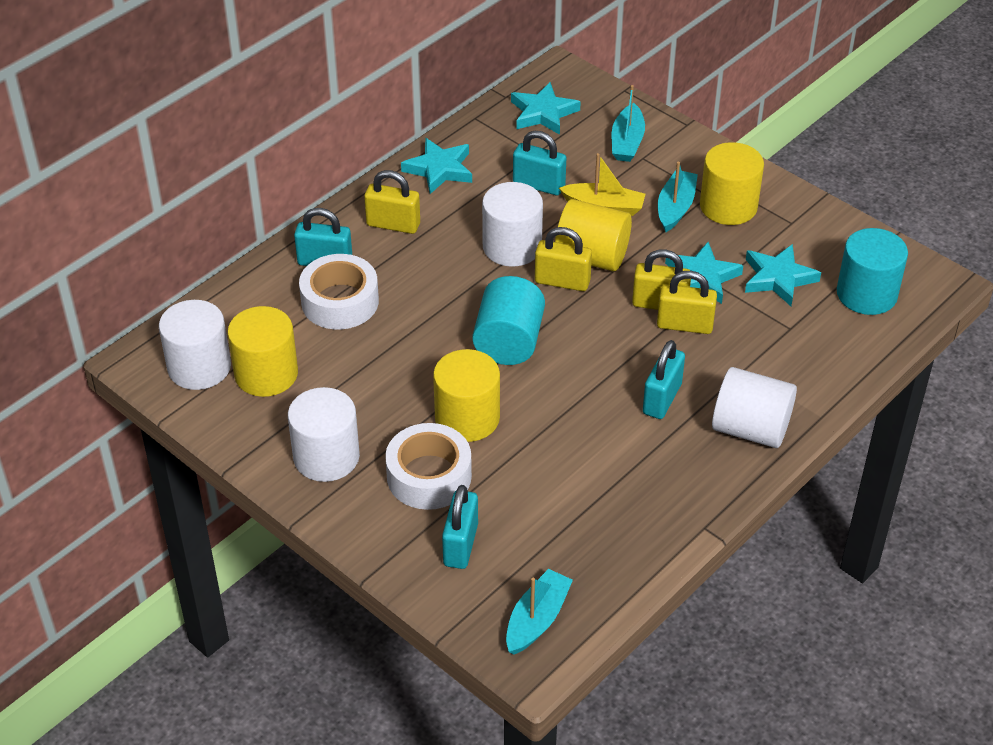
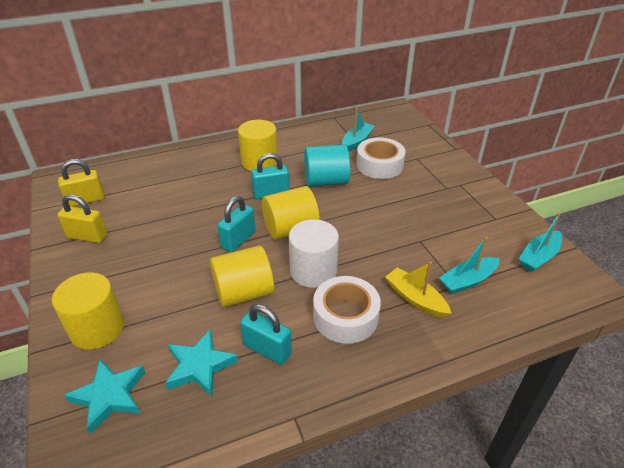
turquoise cylinder: [472,276,545,365] [837,228,908,315] = 2 -> [304,144,350,187] = 1
turquoise padlock: [294,208,352,266] [442,485,478,569] [513,131,566,195] [643,340,685,419] = 4 -> [217,196,256,252] [240,304,292,365] [251,153,290,199] = 3
turquoise star: [401,138,472,194] [511,82,581,135] [665,242,743,304] [745,244,821,306] = 4 -> [64,360,145,434] [165,329,238,397] = 2
white cylinder: [159,300,231,390] [288,387,360,482] [482,182,543,267] [712,367,797,448] = 4 -> [289,219,339,288] = 1
yellow padlock: [364,170,420,234] [535,227,592,291] [632,249,691,310] [657,271,717,334] = 4 -> [57,194,108,243] [58,159,105,207] = 2

